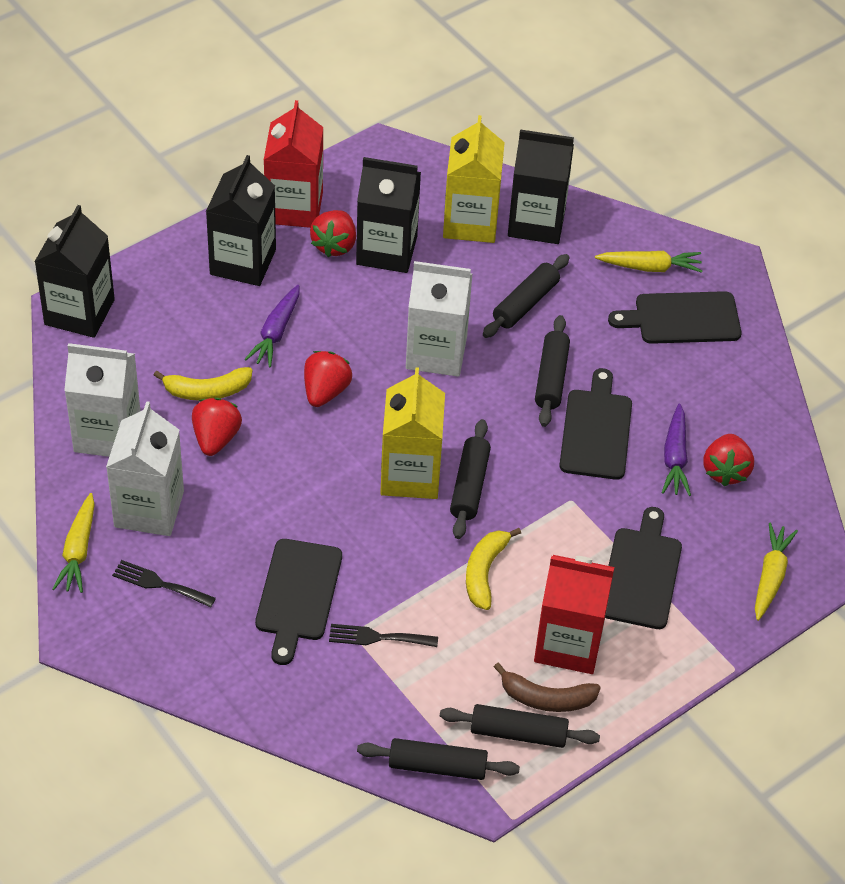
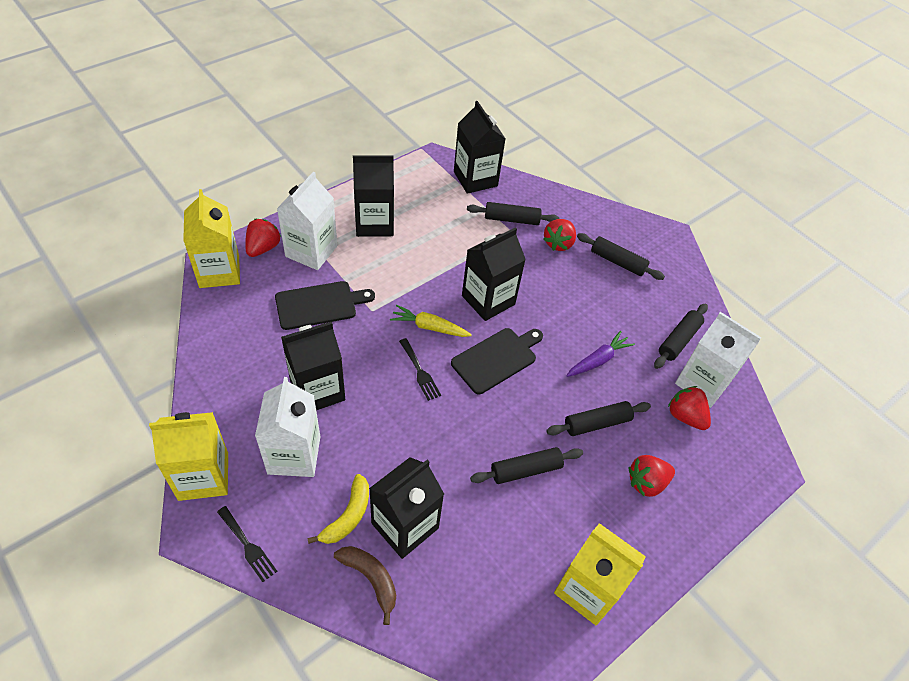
black carton: [34,205,115,338] [206,155,276,286] [356,157,421,273] [508,129,574,244] = 4 -> [281,322,345,410] [353,155,394,237] [369,457,444,559] [454,101,506,194] [462,227,526,321] = 5
black cutting board: [255,539,342,665] [559,368,632,480] [605,507,682,629] [608,291,742,344] = 4 -> [275,281,375,330] [451,328,543,394] = 2
purple carrot: [244,285,299,368] [661,404,691,496] = 2 -> [566,331,635,377] = 1
red carton: [264,100,323,228] [534,555,614,674] = 2 -> none = 0
yellow banana: [154,367,252,400] [466,528,521,610] = 2 -> [307,474,369,544] = 1
yellow carrot: [52,493,95,593] [595,251,702,273] [755,523,798,621] = 3 -> [390,305,472,337] = 1
yellow carton: [380,367,445,499] [443,115,505,243] = 2 -> [149,412,228,501] [183,189,240,288] [554,523,646,625] = 3

